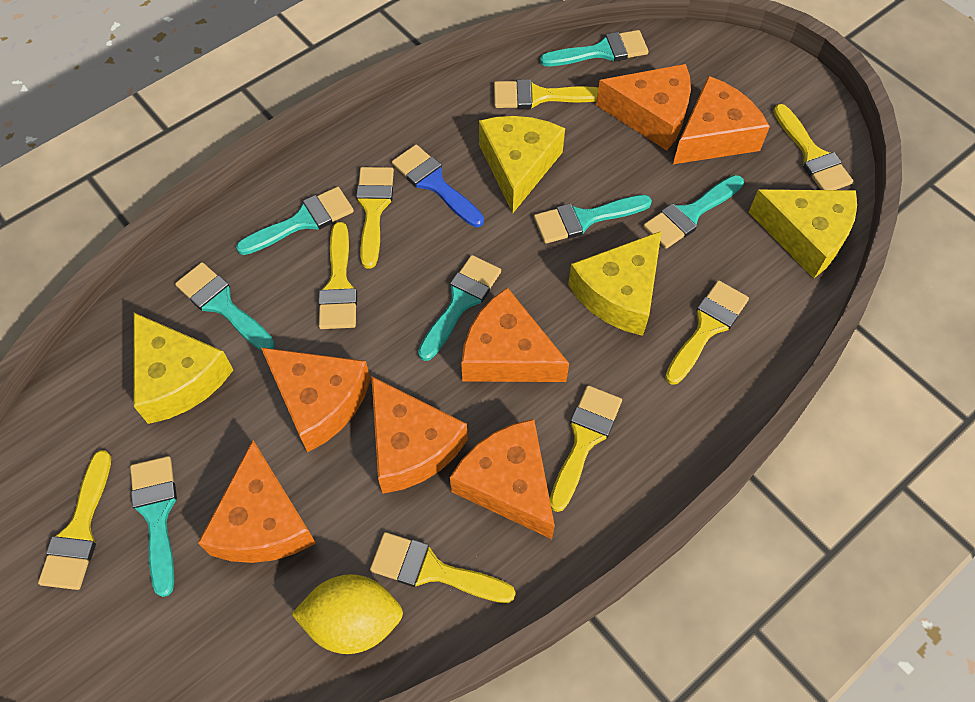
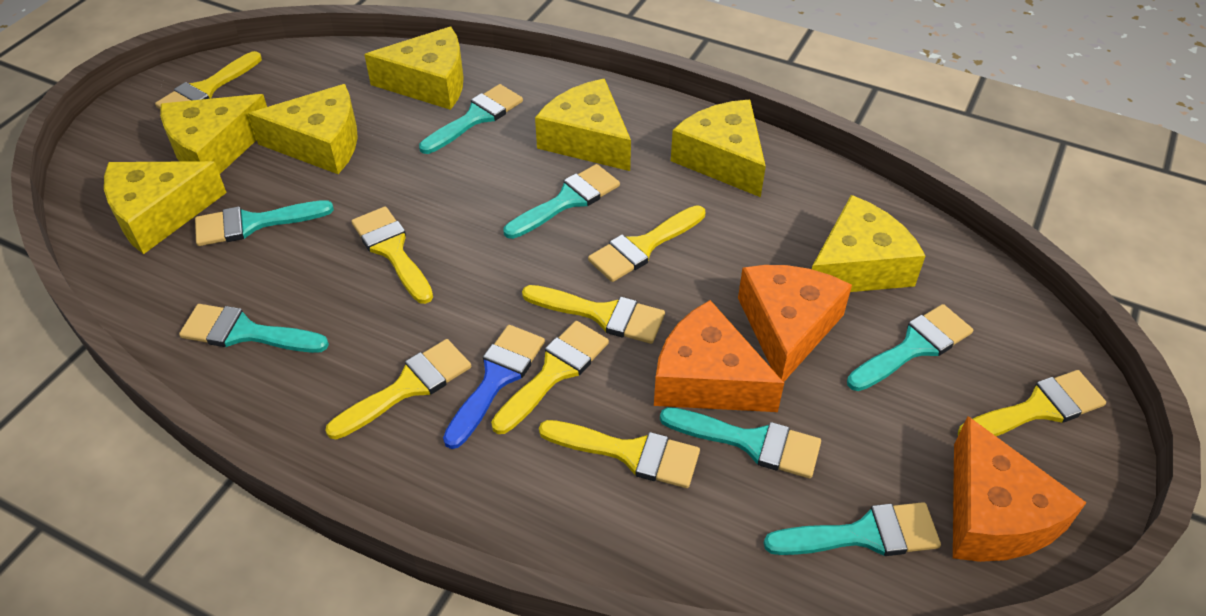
orange cheese: [198,440,316,563] [261,347,371,453] [371,376,468,494] [450,419,555,539] [461,287,569,382] [596,64,691,151] [673,76,770,164] = 7 -> [654,300,784,412] [738,265,852,382] [953,416,1087,562] = 3
yellow cheese: [134,313,233,424] [479,116,565,213] [568,231,662,336] [748,189,857,278] = 4 -> [104,161,227,254] [160,94,267,174] [248,84,358,174] [364,27,464,110] [535,79,631,171] [671,100,766,197] [812,195,926,292] = 7
yellow lemon: [292,574,403,654] = 1 -> none = 0

